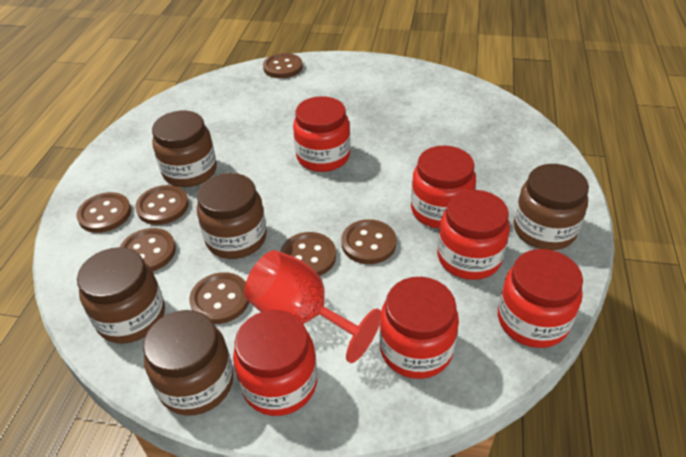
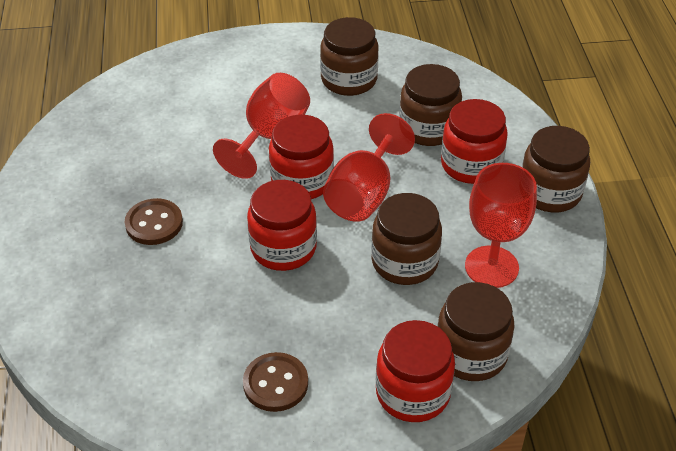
brown button: [76,192,131,233] [120,228,176,271] [135,185,189,225] [189,272,249,324] [263,53,303,78] [280,232,336,276] [342,219,397,264] = 7 -> [125,198,183,245] [243,352,308,412] = 2
red goblet: [244,250,381,363] = 1 -> [213,73,310,179] [323,113,415,222] [465,163,537,288] = 3
red jar: [233,310,317,416] [293,96,350,172] [379,277,459,379] [411,146,476,229] [437,190,510,280] [498,249,583,348] = 6 -> [247,180,317,271] [269,115,334,199] [376,320,455,422] [441,99,508,184] = 4

